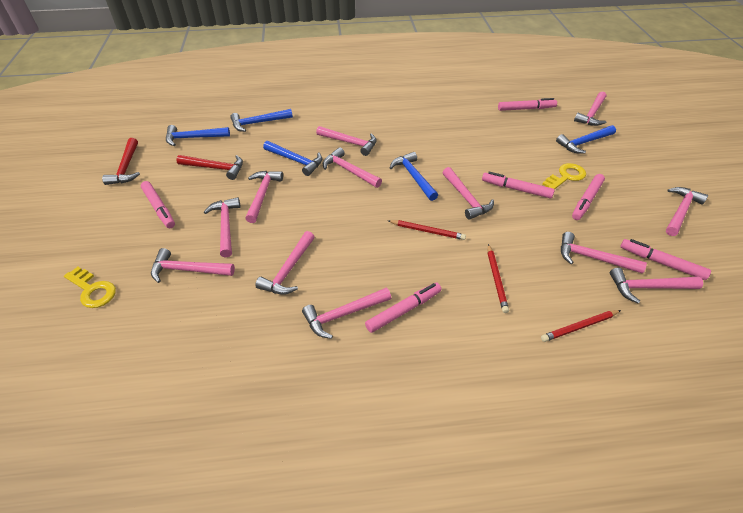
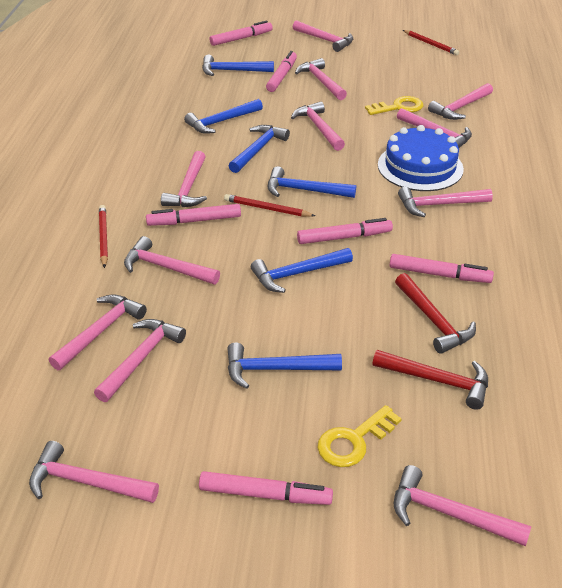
blue cake: none = 0 -> [378,125,464,191] = 1
blue hammer: [166,125,230,146] [230,109,293,132] [263,141,322,176] [390,152,438,201] [556,125,616,154] = 5 -> [184,99,263,134] [202,55,274,76] [228,343,342,389] [229,125,290,173] [251,248,353,293] [268,166,356,198] = 6

